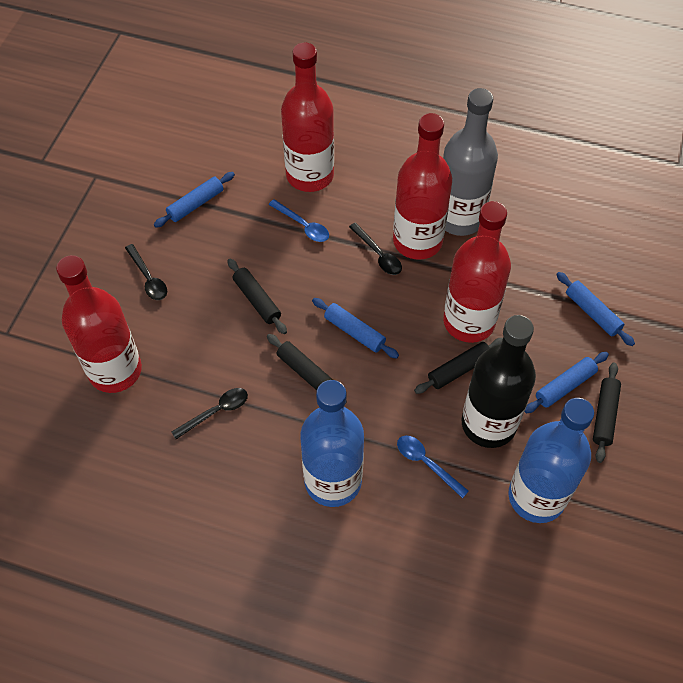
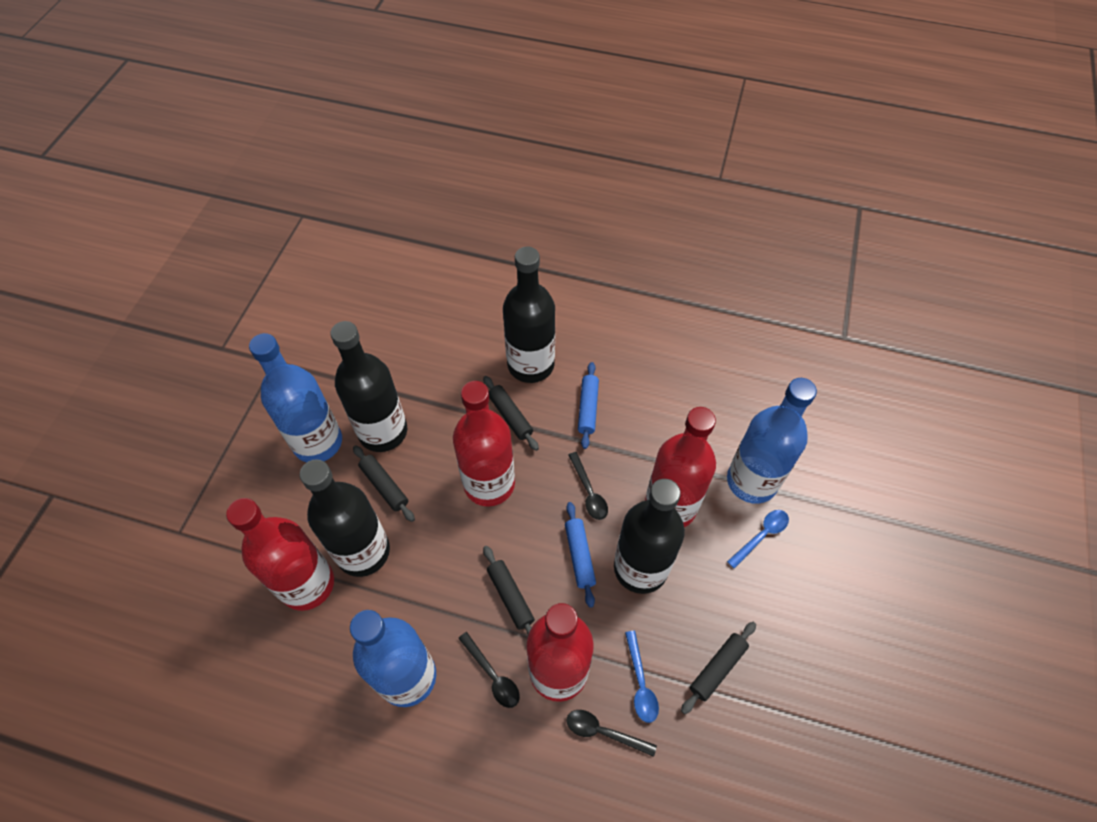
black bottle: [462,315,536,448] = 1 -> [300,459,390,577] [330,321,407,452] [503,246,555,383] [614,479,685,594] = 4
blue bottle: [300,380,364,507] [508,398,594,523] = 2 -> [249,333,342,463] [350,610,436,707] [727,378,817,504] = 3
blue rolling pin: [154,172,235,228] [312,298,399,359] [525,352,609,413] [556,272,635,346] = 4 -> [565,502,596,608] [578,362,599,449] = 2
grey bottle: [443,88,498,236] = 1 -> none = 0

